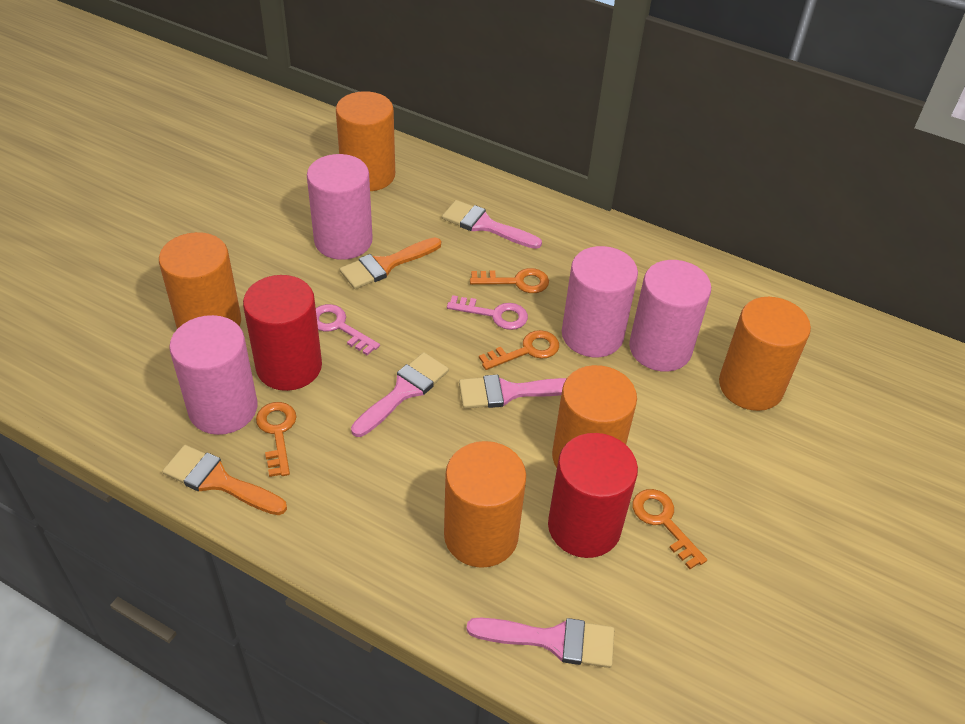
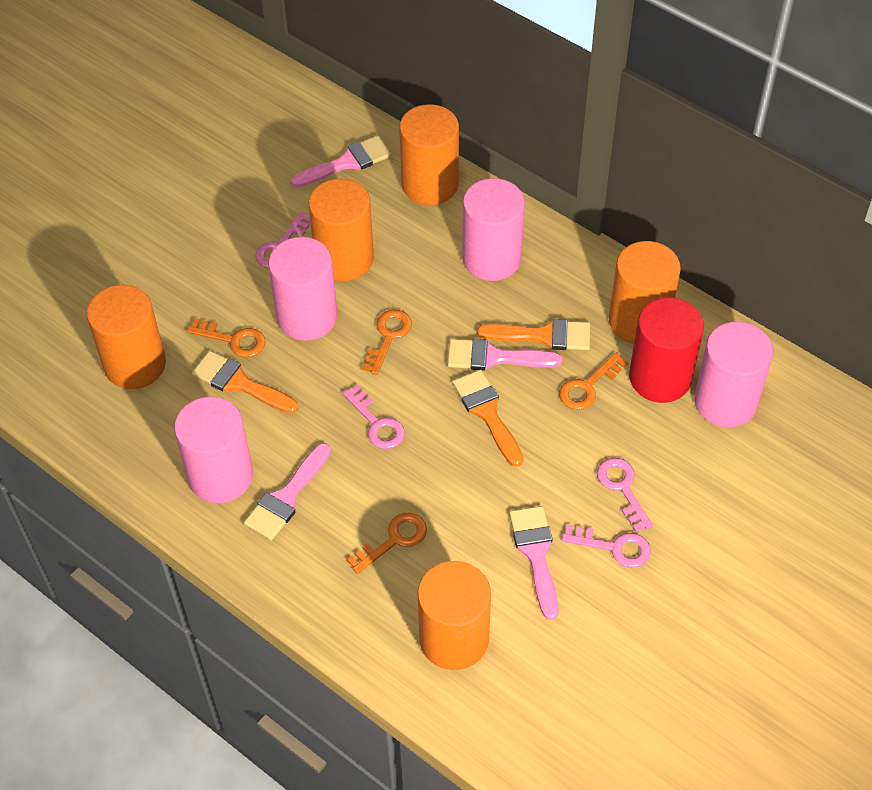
orange brush: [162,445,287,515] [339,237,441,289] = 2 -> [192,351,299,414] [452,369,523,467] [477,319,590,350] = 3
pink key: [316,304,380,355] [447,295,528,330] = 2 -> [255,212,311,269] [342,385,405,449] [562,524,651,568] [597,458,653,532] = 4
red cylinder: [243,275,322,391] [548,433,638,558] = 2 -> [629,298,704,403] = 1

